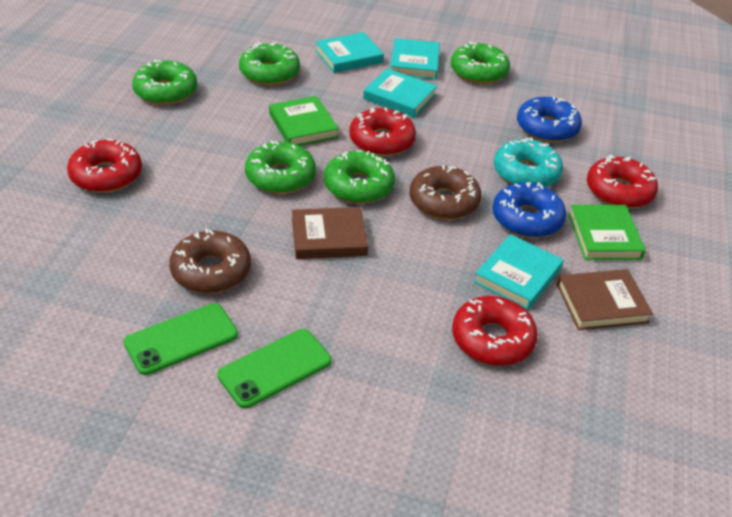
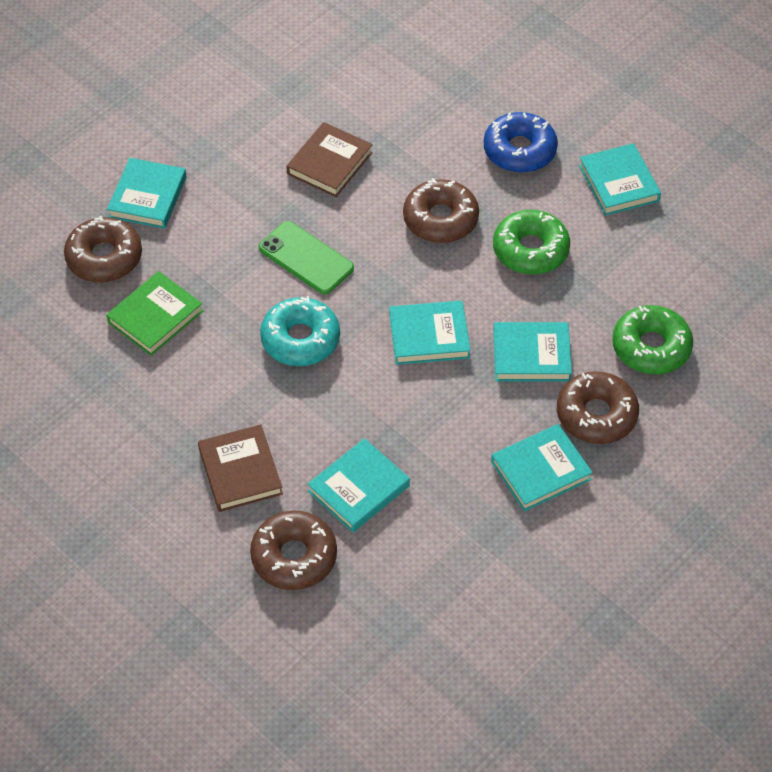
blue donut: [493,182,566,238] [517,96,582,142] = 2 -> [484,112,558,173] = 1
brown donut: [169,228,251,293] [410,165,481,220] = 2 -> [64,216,142,283] [250,511,337,590] [403,178,479,243] [557,371,639,444] = 4
green book: [269,96,339,146] [568,205,646,260] = 2 -> [106,271,203,356] = 1
green donut: [132,60,197,105] [239,42,300,85] [245,140,316,194] [324,150,395,204] [451,42,510,84] = 5 -> [493,210,570,275] [612,305,693,375] = 2
green phone: [124,303,238,375] [217,329,332,408] = 2 -> [259,221,354,294] = 1
red donut: [67,139,142,193] [349,107,416,156] [452,296,538,366] [587,155,658,208] = 4 -> none = 0
turquoise book: [315,32,384,73] [363,68,437,117] [391,38,440,80] [474,234,564,310] = 4 -> [107,158,187,229] [307,438,410,533] [389,301,471,365] [491,424,593,511] [493,322,572,382] [579,143,661,216] = 6

